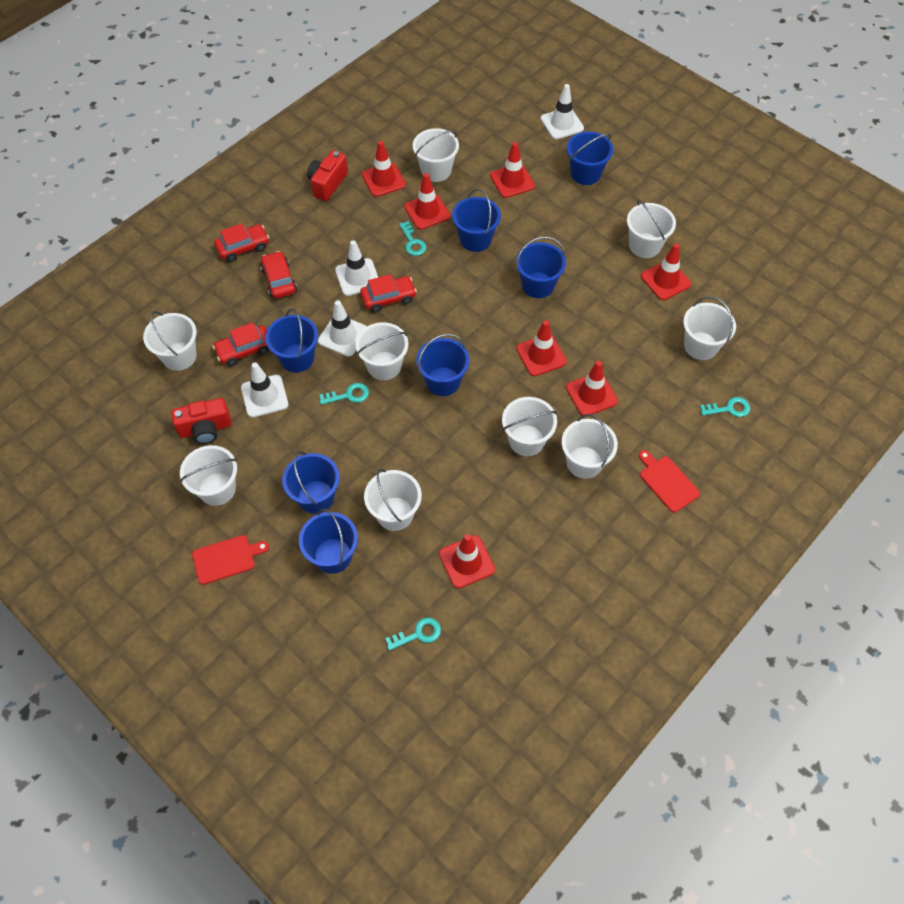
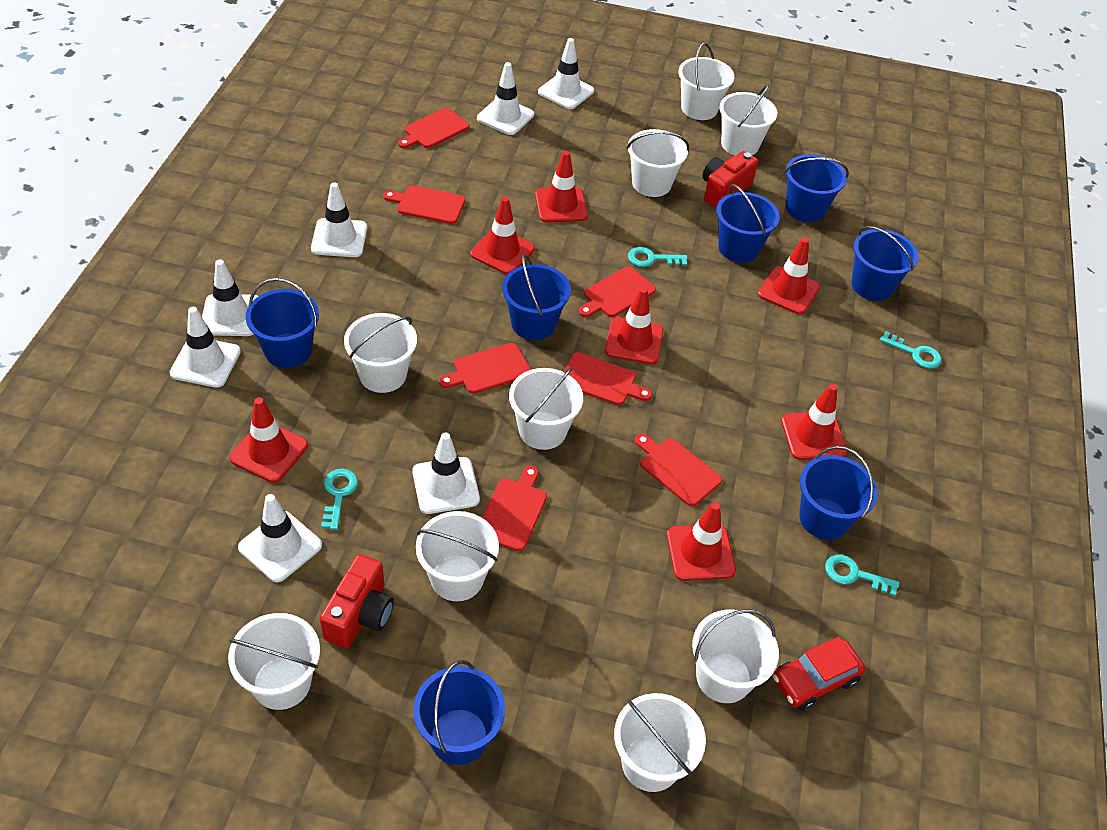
red car: [213,322,269,367] [214,223,269,262] [260,251,297,299] [360,274,417,313] = 4 -> [773,637,866,711] = 1
red cutting board: [192,535,269,585] [639,450,700,513] = 2 -> [383,185,465,224] [398,108,469,148] [439,343,531,394] [482,466,547,551] [564,352,652,405] [578,266,656,317] [635,434,722,506] = 7
white traffic cone: [241,363,288,418] [318,300,367,357] [335,240,378,296] [541,84,584,139] = 4 -> [170,307,241,388] [202,259,258,336] [238,494,322,582] [311,182,367,257] [412,432,480,514] [477,62,534,135] [538,38,594,109] = 7

